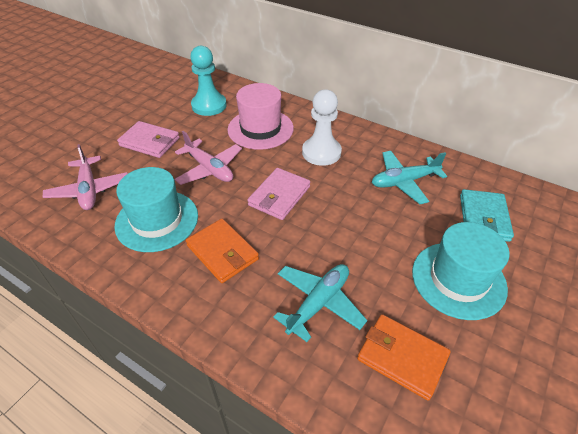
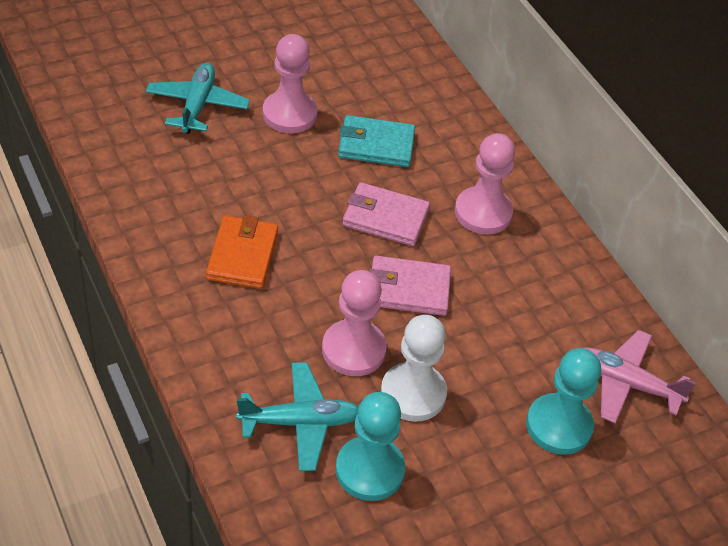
orange wallet: [186,219,259,283] [357,314,451,401] = 2 -> [206,215,278,289] = 1
pink hat: [227,83,294,150] = 1 -> none = 0
pink pawn: none = 0 -> [263,34,317,133] [322,270,387,376] [455,133,515,234] = 3
pink plane: [43,144,128,210] [174,131,242,185] = 2 -> [584,330,696,424] = 1
turquoise hat: [114,167,198,252] [412,222,510,320] = 2 -> none = 0
turquoise pawn: [190,46,226,116] = 1 -> [336,392,405,501] [526,348,601,455] = 2

